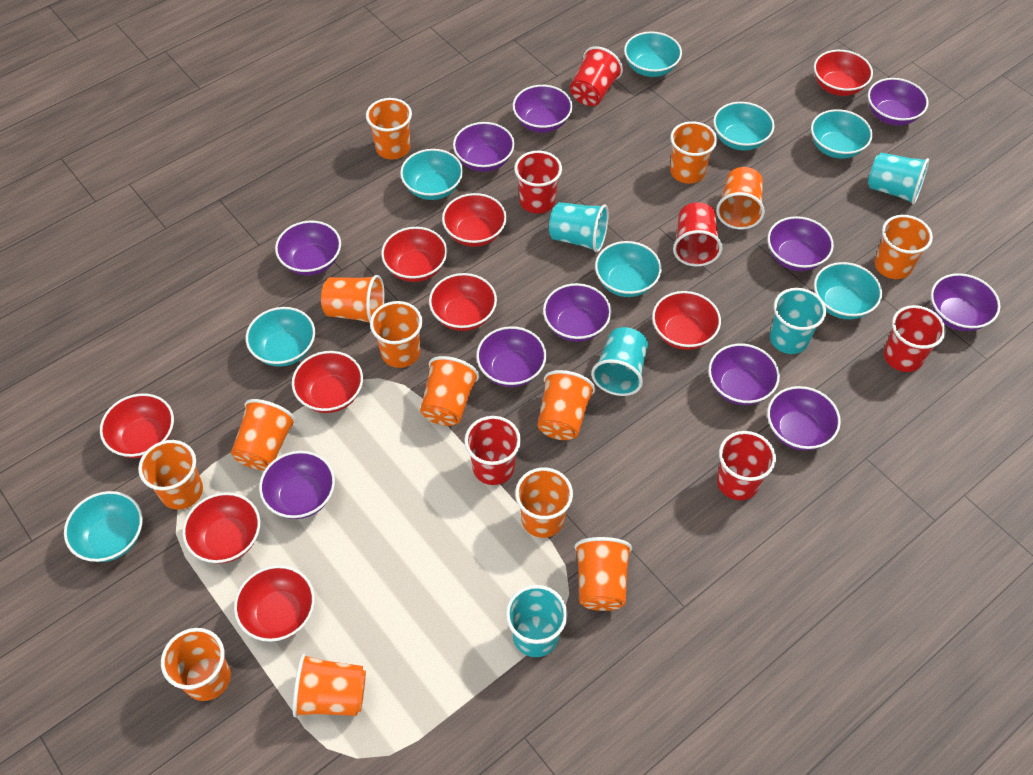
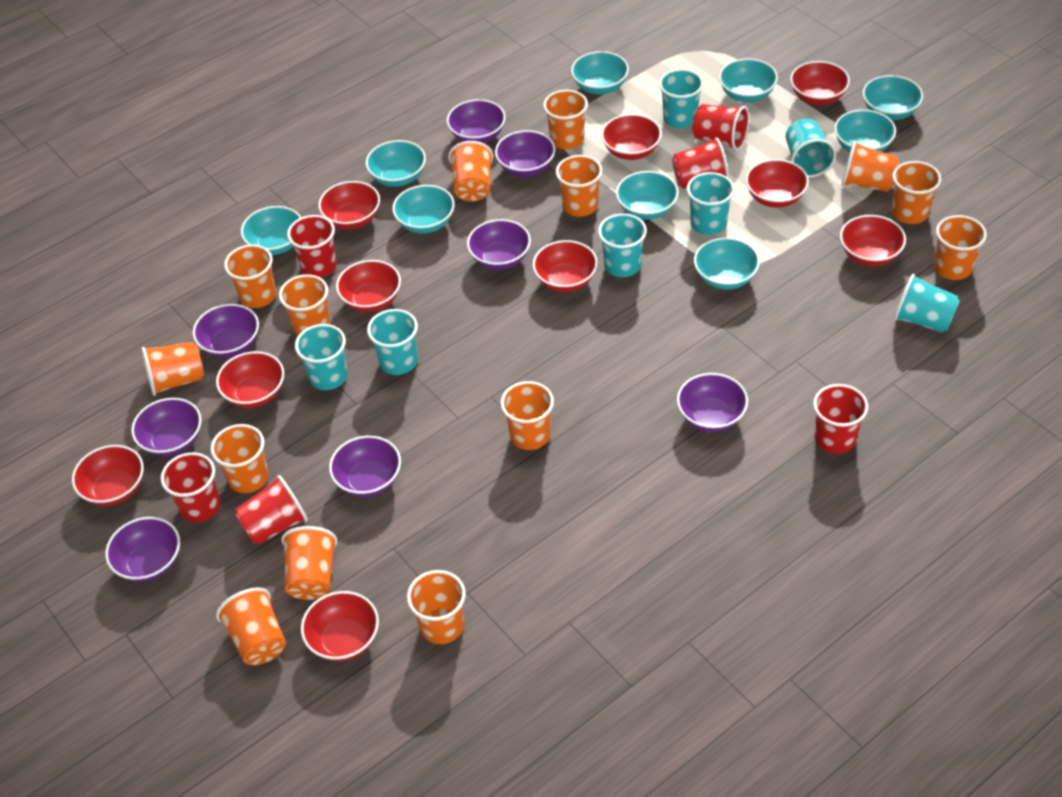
purple bowl: [259,451,335,519] [275,221,341,276] [453,122,515,172] [476,326,547,387] [513,85,573,133] [543,283,611,342] [708,344,780,405] [767,216,834,271] [767,386,841,451] [868,78,929,125] [931,273,1000,331] = 11 -> [105,517,180,582] [131,398,202,457] [193,304,259,358] [329,436,401,497] [447,99,506,143] [467,219,531,270] [495,130,555,177] [677,373,748,432] = 8
red bowl: [100,393,174,458] [182,492,260,564] [234,565,315,642] [292,351,363,413] [381,227,447,282] [429,273,497,331] [442,193,507,247] [652,291,721,350] [814,50,873,96] = 9 -> [72,445,144,506] [216,351,284,408] [301,591,379,661] [318,181,380,229] [336,260,401,312] [533,240,598,292] [601,114,662,160] [746,159,809,208] [790,61,850,105] [840,215,906,266] = 10
turquoise bowl: [64,491,143,562] [246,307,315,367] [400,149,463,200] [595,241,662,297] [624,31,682,77] [713,102,775,150] [811,109,873,159] [814,262,882,319] = 8 -> [241,206,301,255] [366,140,426,187] [392,185,455,234] [571,51,629,94] [616,171,679,220] [694,237,760,290] [719,58,778,102] [834,109,896,152] [862,75,923,120] = 9
turquoise cup: [506,585,568,657] [549,202,608,253] [591,327,648,396] [770,288,826,354] [868,153,929,205] = 5 -> [295,324,348,390] [367,309,418,375] [598,213,647,277] [659,69,704,128] [687,172,735,235] [786,118,836,178] [894,273,960,333] = 7

